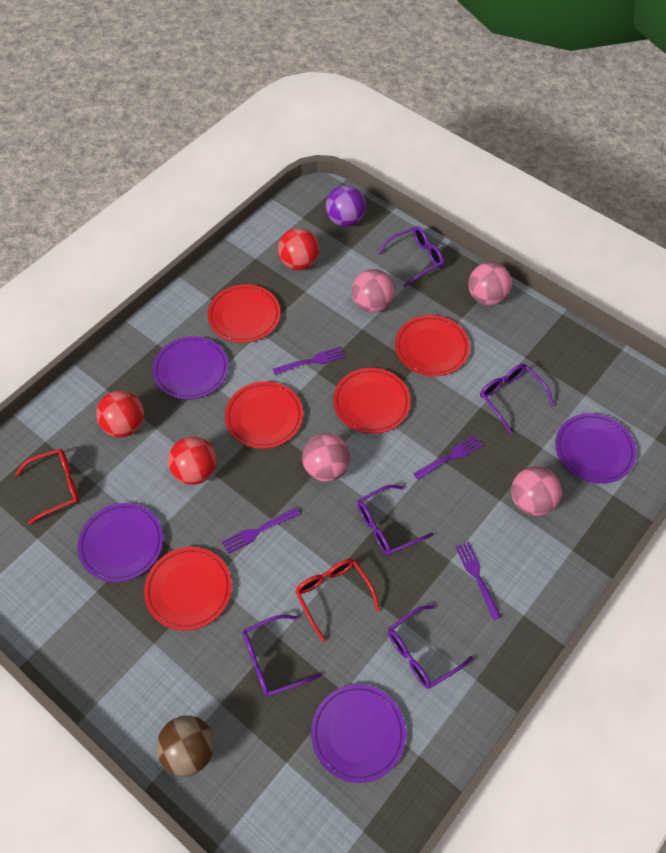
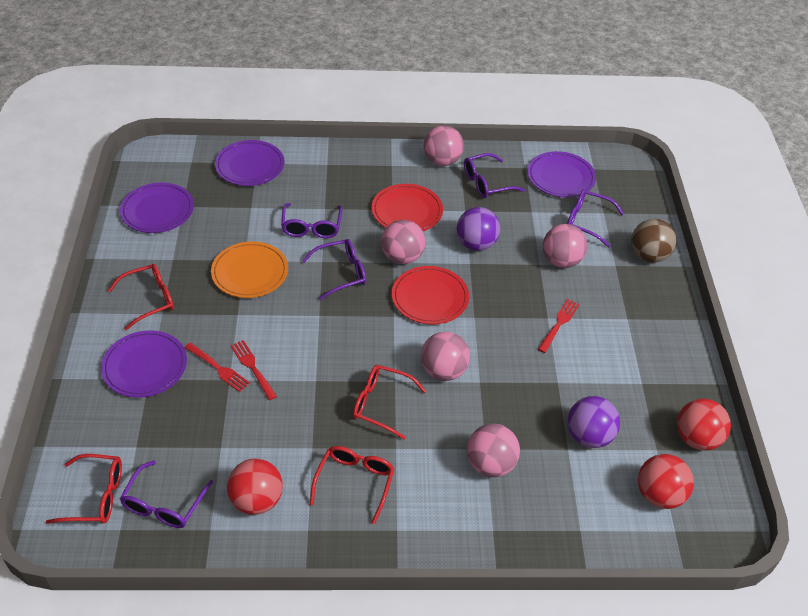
orange plate: none = 0 -> [211,241,288,298] = 1
pink ball: [302,433,350,482] [352,269,395,313] [468,262,512,305] [511,466,562,516] = 4 -> [381,220,426,264] [421,332,470,381] [424,125,464,166] [467,424,520,477] [543,224,588,268] = 5
purple ball: [326,185,366,227] = 1 -> [457,207,500,251] [568,396,620,448] = 2
purple fork: [222,508,300,554] [273,347,345,375] [413,435,483,480] [455,541,501,620] = 4 -> none = 0
red fork: none = 0 -> [184,342,250,392] [230,340,277,400] [538,299,580,353] = 3
red glasses: [15,449,79,524] [295,559,380,642] = 2 -> [46,454,122,524] [108,264,174,330] [310,446,394,524] [353,365,426,439] = 4
red plate: [144,547,232,631] [208,284,280,343] [225,381,303,449] [333,368,411,434] [395,315,470,376] = 5 -> [372,184,443,231] [392,266,469,325] = 2

